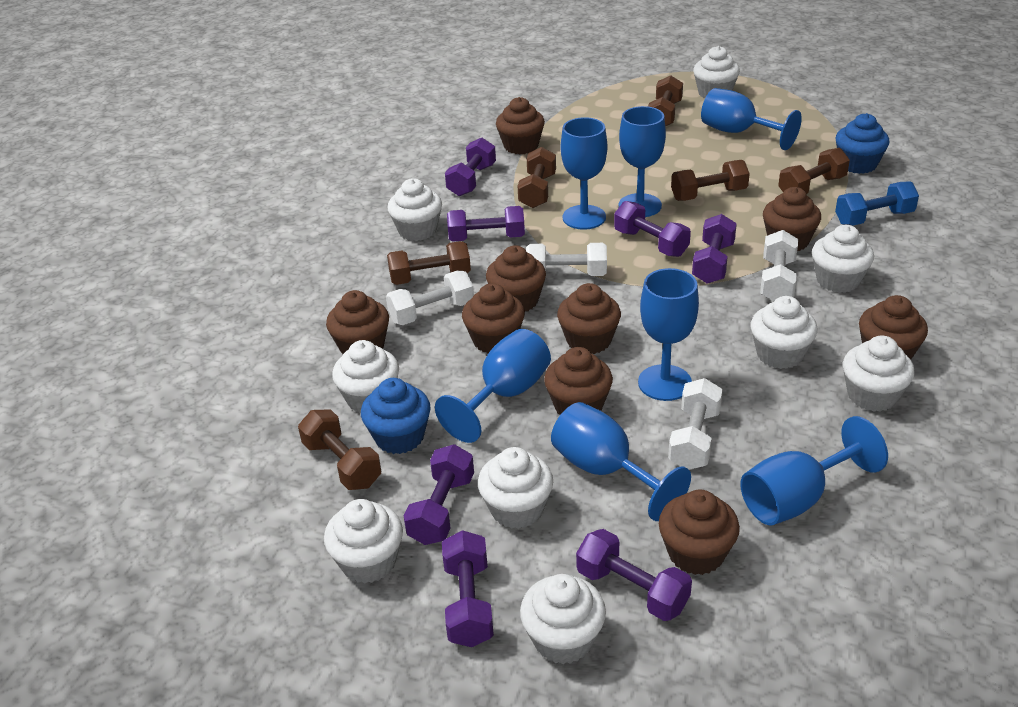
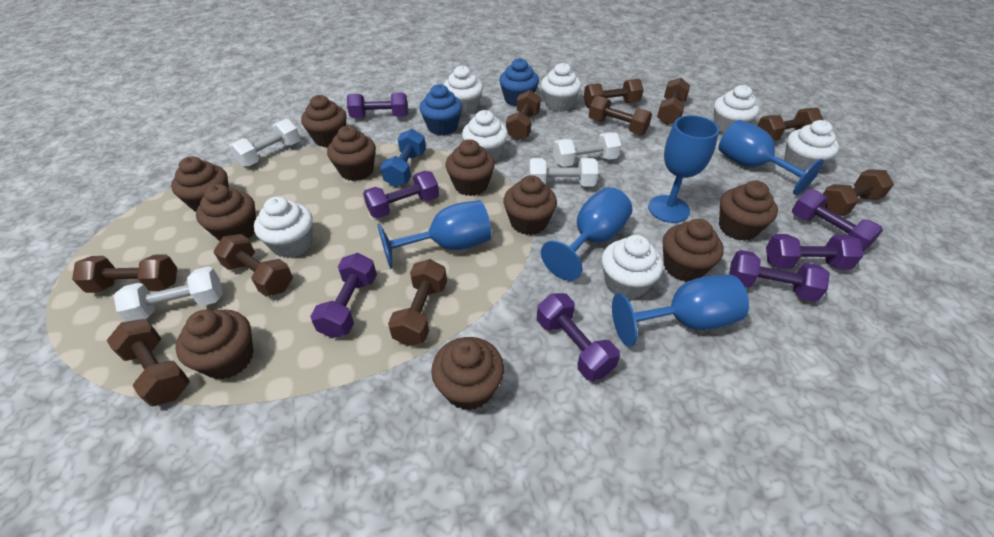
blue goblet: [435,329,551,443] [551,402,691,521] [561,117,607,230] [618,106,666,217] [638,268,699,401] [701,88,802,150] [740,416,888,525] = 7 -> [377,200,492,269] [541,187,632,281] [612,274,749,346] [648,115,719,223] [718,120,824,195] = 5
brown cupcake: [326,290,389,354] [462,283,525,353] [486,245,546,311] [496,97,545,154] [544,347,613,415] [557,283,621,354] [659,490,740,575] [763,187,821,251] [859,295,928,359] = 9 -> [171,156,229,212] [175,309,253,379] [196,184,256,241] [301,95,347,147] [327,126,376,181] [431,337,504,411] [446,139,495,196] [503,175,557,235] [663,219,724,282] [719,181,778,241] = 10
brown dumbbell: [298,409,381,490] [387,241,471,285] [518,147,556,208] [648,75,683,126] [671,160,750,201] [778,148,850,194] = 6 -> [72,254,177,293] [107,319,190,406] [214,234,293,297] [388,259,447,346] [506,90,541,140] [584,79,644,108] [589,96,652,135] [657,78,690,125] [757,108,824,141] [823,169,894,216] = 10
white cupcake: [324,499,403,583] [332,340,399,413] [388,178,442,241] [478,447,553,529] [520,574,606,664] [693,46,740,98] [750,296,818,369] [812,225,874,293] [843,335,915,412] = 9 -> [254,196,313,258] [443,65,483,115] [462,110,508,161] [541,63,581,112] [602,235,663,300] [714,85,760,134] [784,120,839,171] = 7

